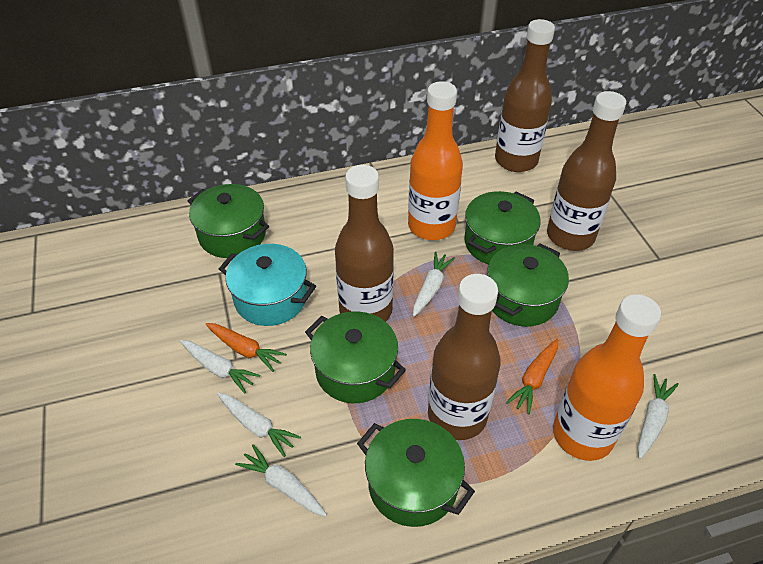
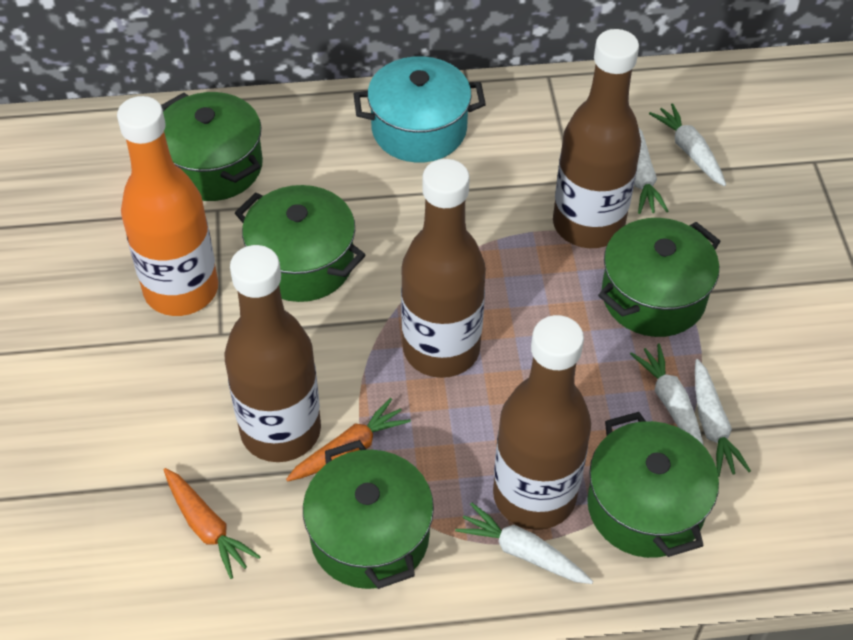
orange bottle: [408,81,463,240] [553,294,661,461] = 2 -> [117,96,218,316] = 1

